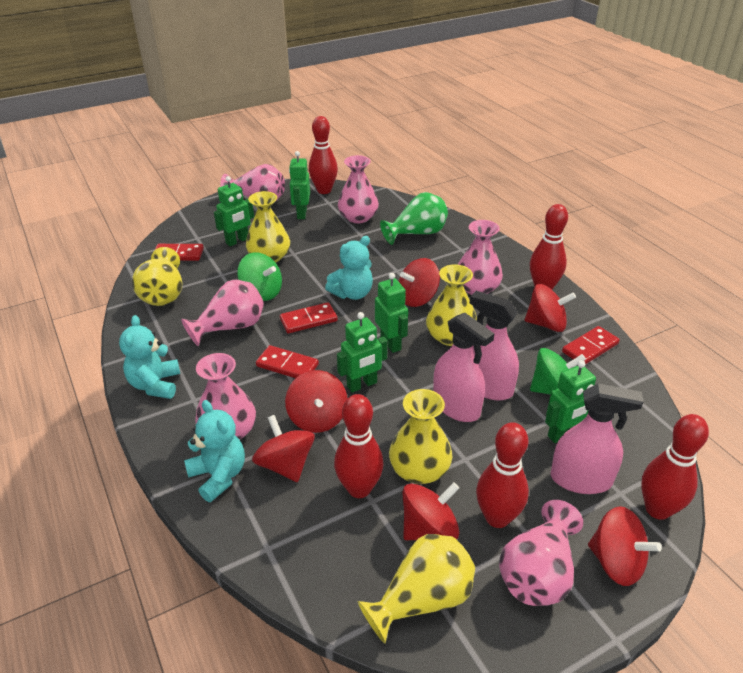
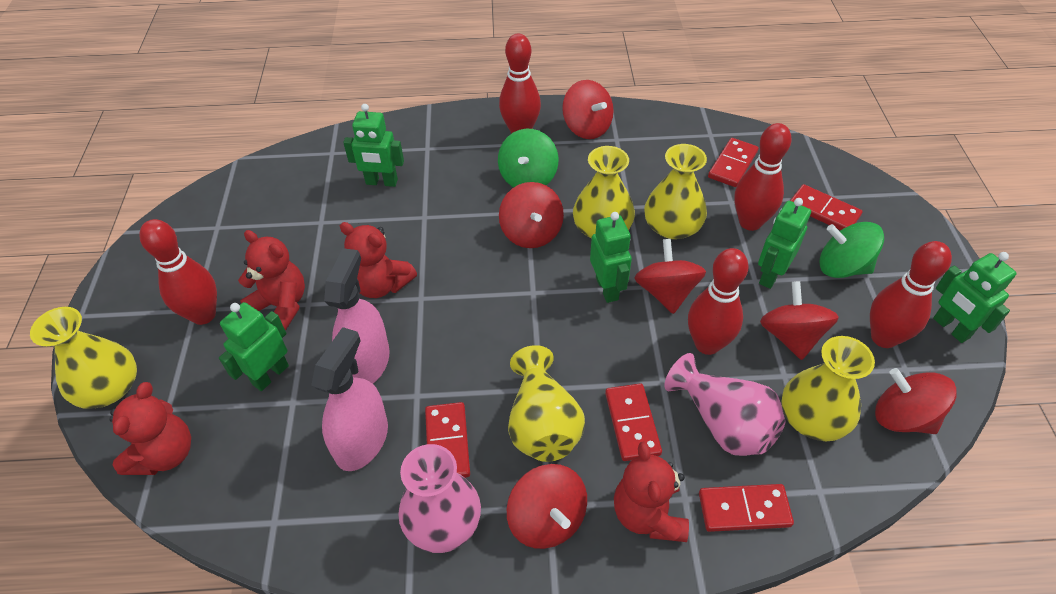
green vase: [380,192,448,245] = 1 -> none = 0
pink spray bottle: [433,313,494,422] [470,291,519,400] [550,383,643,494] = 3 -> [311,327,388,471] [324,248,390,384] = 2
pink vase: [181,279,264,346] [195,353,256,440] [220,164,285,203] [338,155,379,224] [458,220,503,295] [499,500,583,606] = 6 -> [398,444,481,553] [665,353,786,456] = 2
red domino: [154,244,204,261] [256,345,319,378] [280,302,338,333] [562,326,620,365] = 4 -> [425,402,470,478] [605,383,662,461] [699,484,794,532] [708,138,759,187] [790,184,863,230] = 5
red teddy bear: none = 0 -> [109,382,191,475] [238,230,305,331] [340,222,417,298] [614,442,689,542] = 4
turquoise teddy bear: [119,315,180,399] [184,400,245,502] [325,236,373,300] = 3 -> none = 0

